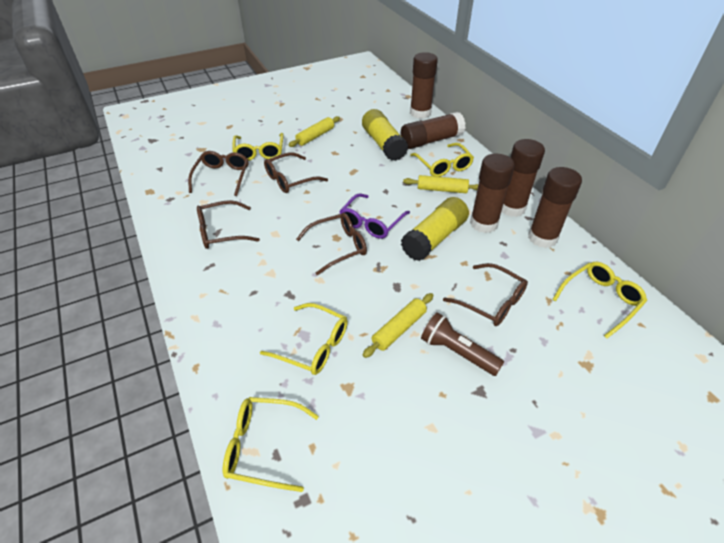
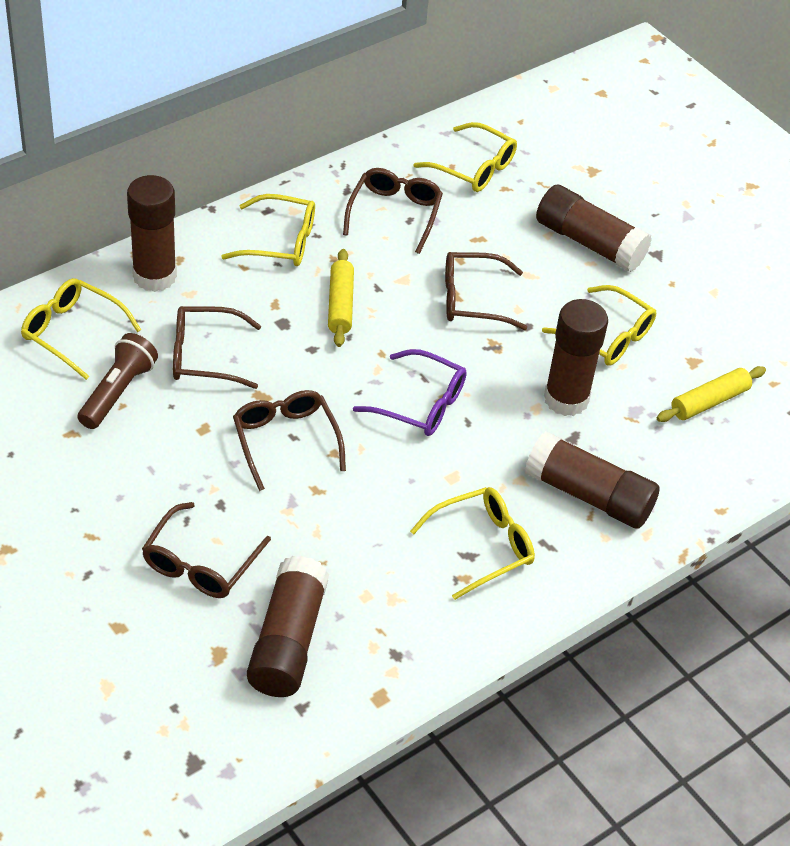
yellow glue stick: [362,109,408,161] [401,197,469,261] = 2 -> none = 0
yellow rolling pin: [289,116,340,147] [363,293,433,358] [403,175,479,193] = 3 -> [328,249,354,347] [657,366,766,422] = 2

